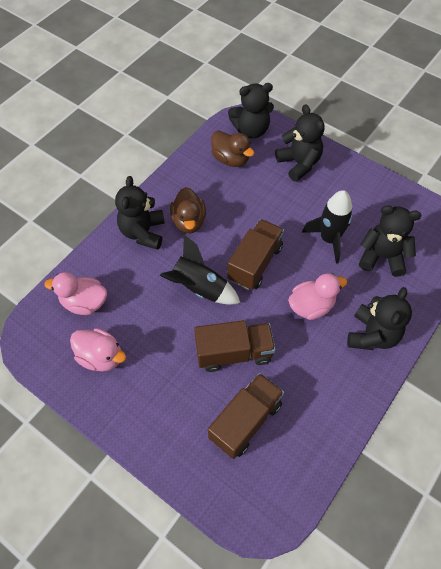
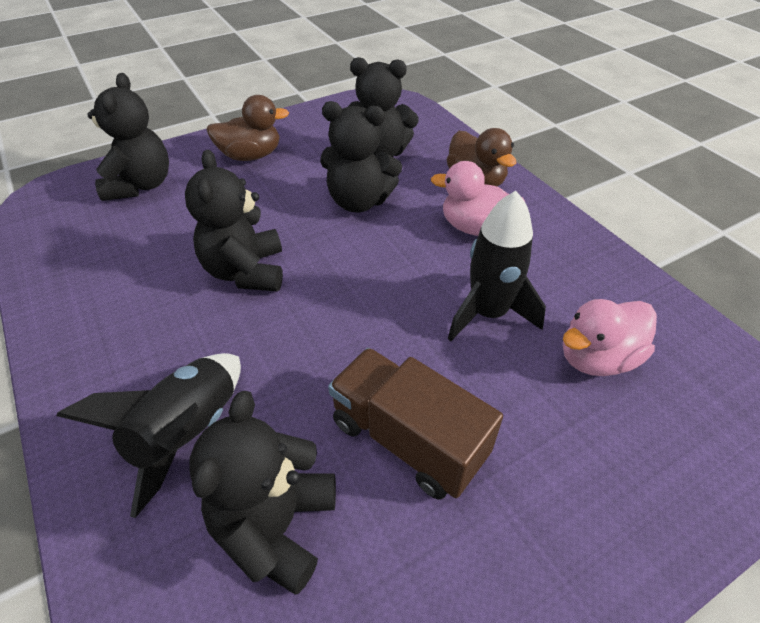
brown truck: [194,320,276,372] [208,373,284,459] [227,219,284,290] = 3 -> [328,348,503,500] = 1
pink duck: [44,272,107,315] [70,328,126,372] [288,273,347,320] = 3 -> [431,161,525,236] [563,299,657,376] = 2

